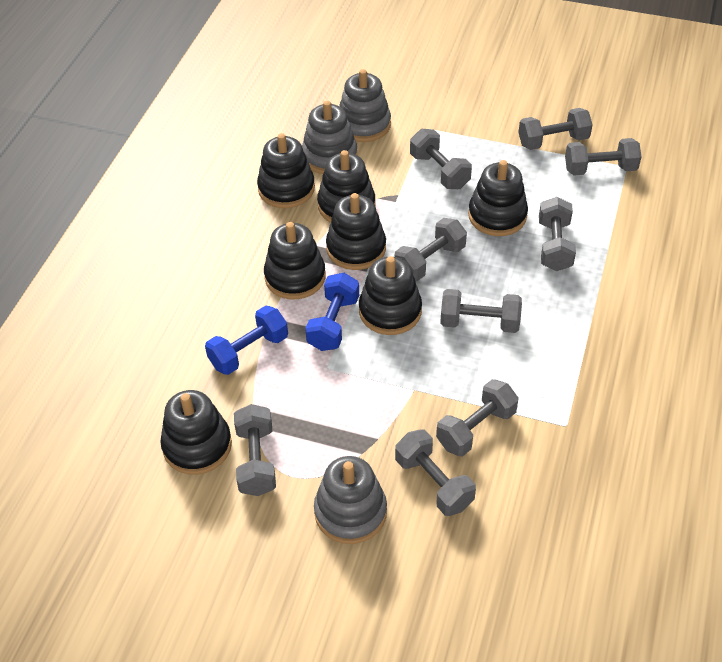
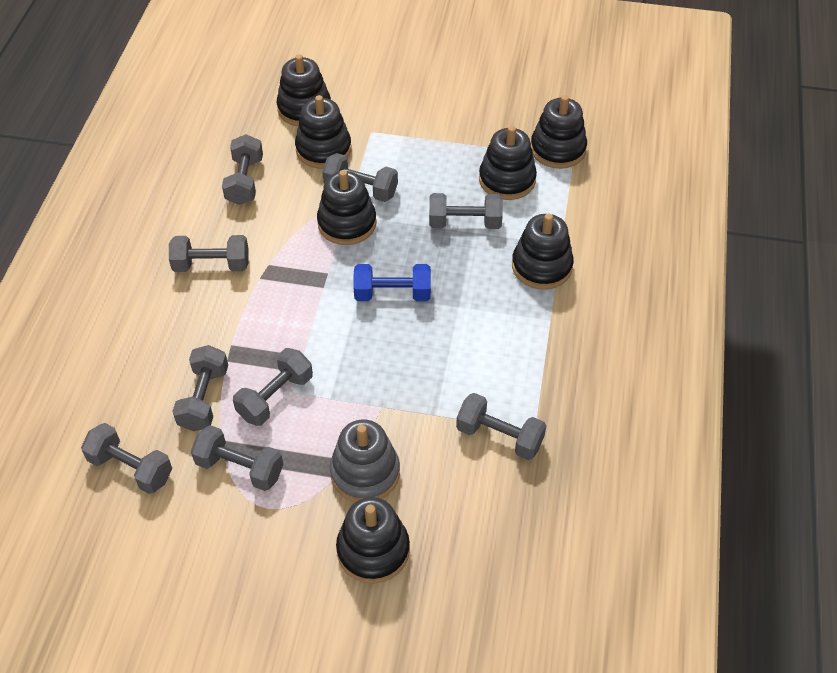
blue dumbbell: [205,305,288,375] [305,273,359,351] = 2 -> [354,264,431,301] = 1
grey stacking toy: [302,101,357,174] [314,456,387,544] [339,69,391,142] = 3 -> [330,420,400,502] = 1

